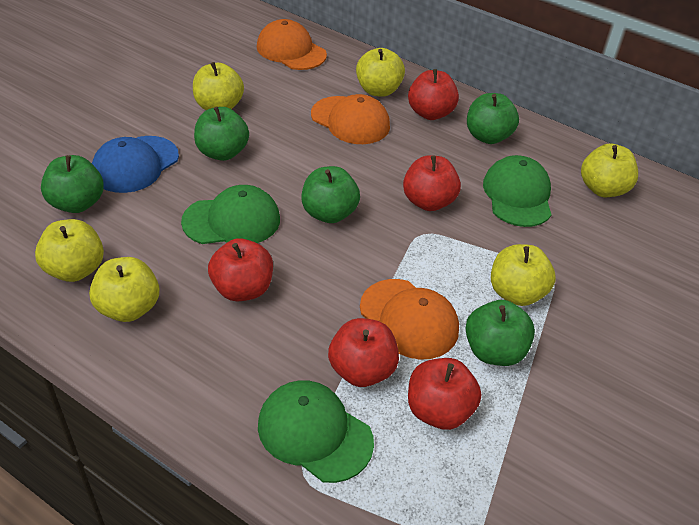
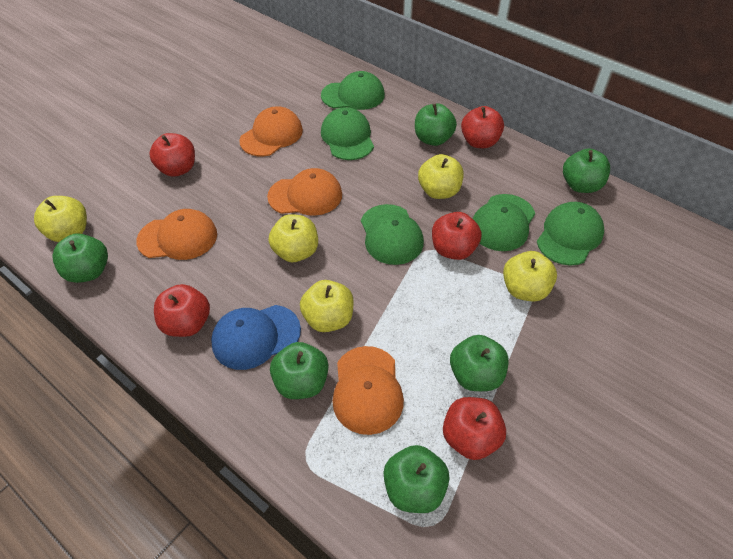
green apple: [41,155,104,213] [194,107,249,161] [301,166,360,223] [465,300,535,366] [467,93,519,144] = 5 -> [52,233,108,283] [270,342,329,399] [383,445,450,513] [415,103,457,146] [450,335,509,391] [563,148,610,193] = 6
green cap: [181,185,280,244] [258,380,374,483] [483,155,552,227] = 3 -> [321,71,385,110] [321,107,374,160] [361,204,424,265] [473,194,535,251] [537,202,604,266] = 5
orange cap: [257,19,327,70] [311,94,390,144] [360,279,459,360] = 3 -> [136,209,217,260] [239,106,303,156] [267,168,342,216] [332,346,404,435] = 4
yellow apple: [35,219,104,282] [89,257,159,322] [193,62,244,110] [356,48,405,97] [491,244,556,306] [581,144,638,197] = 6 -> [34,196,87,242] [269,214,318,262] [300,280,354,332] [418,154,464,199] [503,251,557,301] = 5

